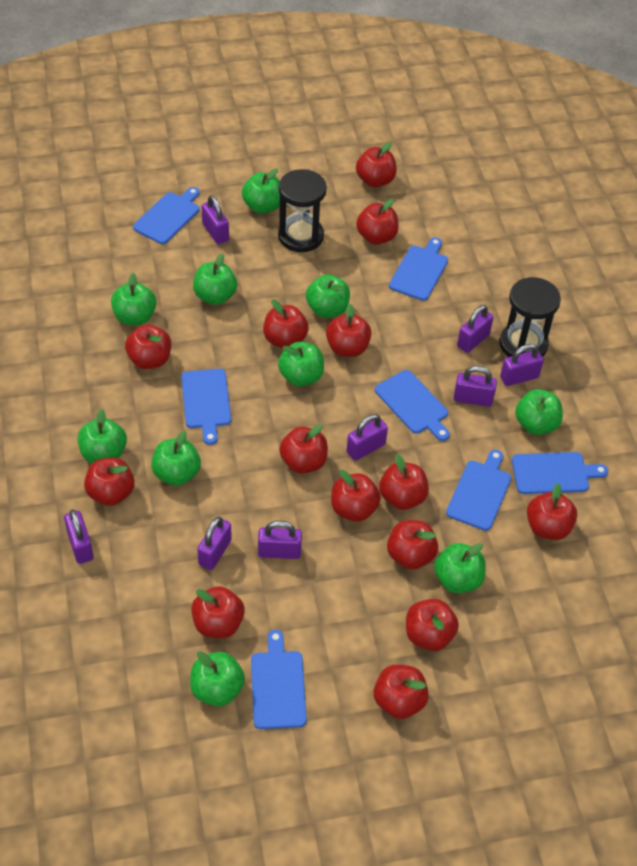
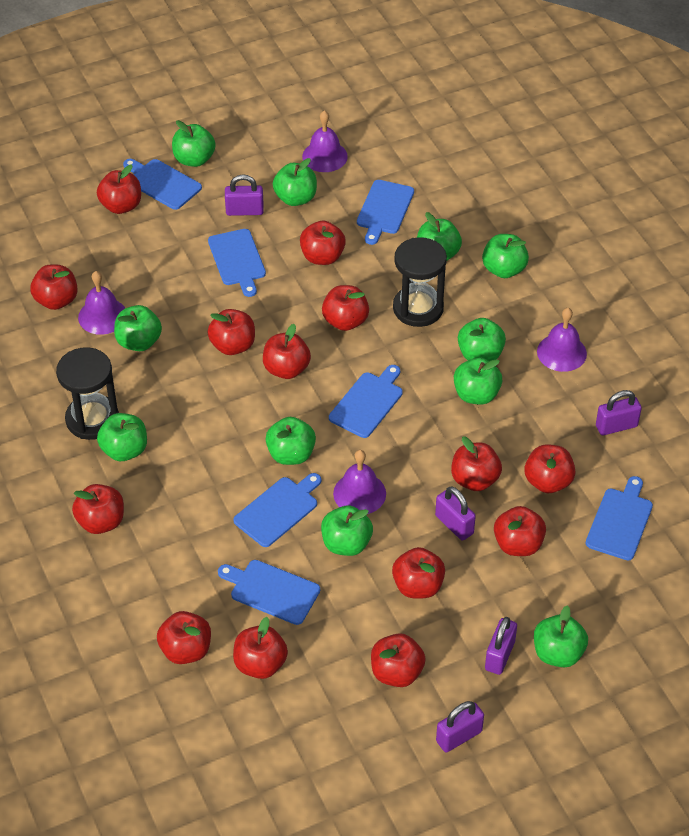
green apple: [78,409,127,463] [111,273,156,325] [151,430,201,486] [190,651,245,706] [193,253,237,305] [242,168,280,214] [278,342,324,387] [306,275,350,318] [434,543,486,593] [515,389,563,435] = 10 -> [97,413,147,461] [114,305,162,351] [172,120,216,167] [266,417,316,465] [273,158,317,206] [321,505,373,556] [417,212,462,261] [454,357,502,404] [458,318,506,361] [482,234,529,278] [534,605,588,667] = 11
purple bell: none = 0 -> [78,271,125,335] [302,110,348,172] [333,450,386,514] [537,308,587,372] = 4
purple padlock: [64,510,93,564] [197,517,232,570] [201,195,229,244] [258,521,302,559] [347,414,388,461] [454,366,497,407] [457,305,494,353] [500,344,544,386] = 8 -> [225,175,264,216] [435,486,476,541] [436,701,484,753] [485,617,517,675] [596,390,642,435] = 5

